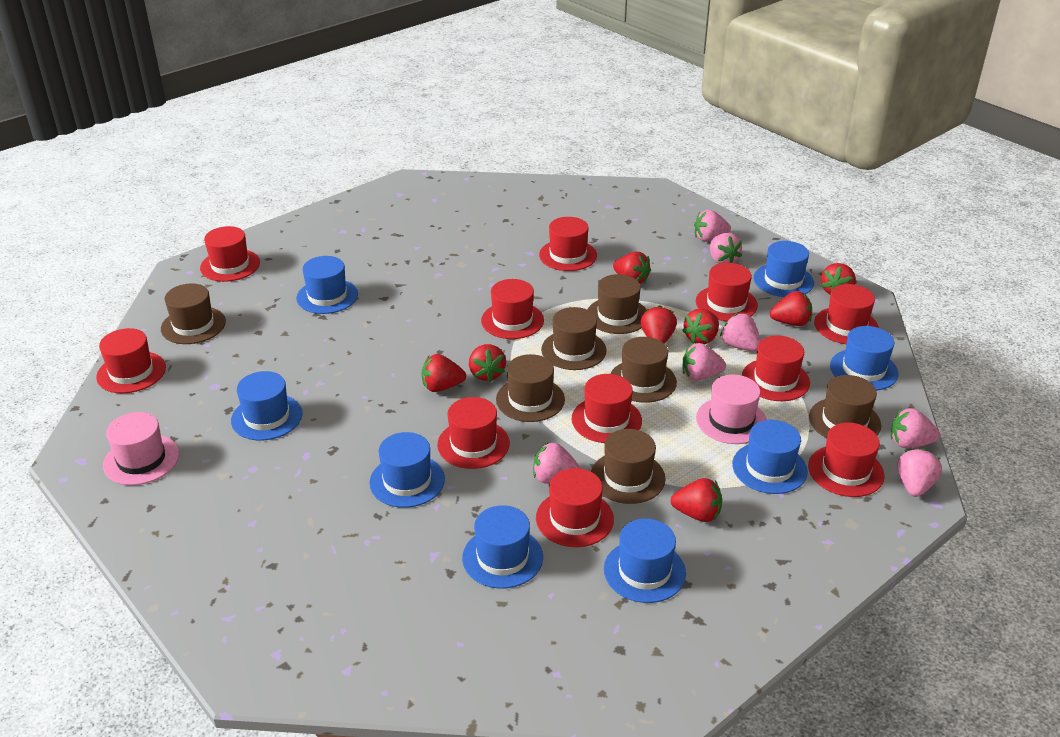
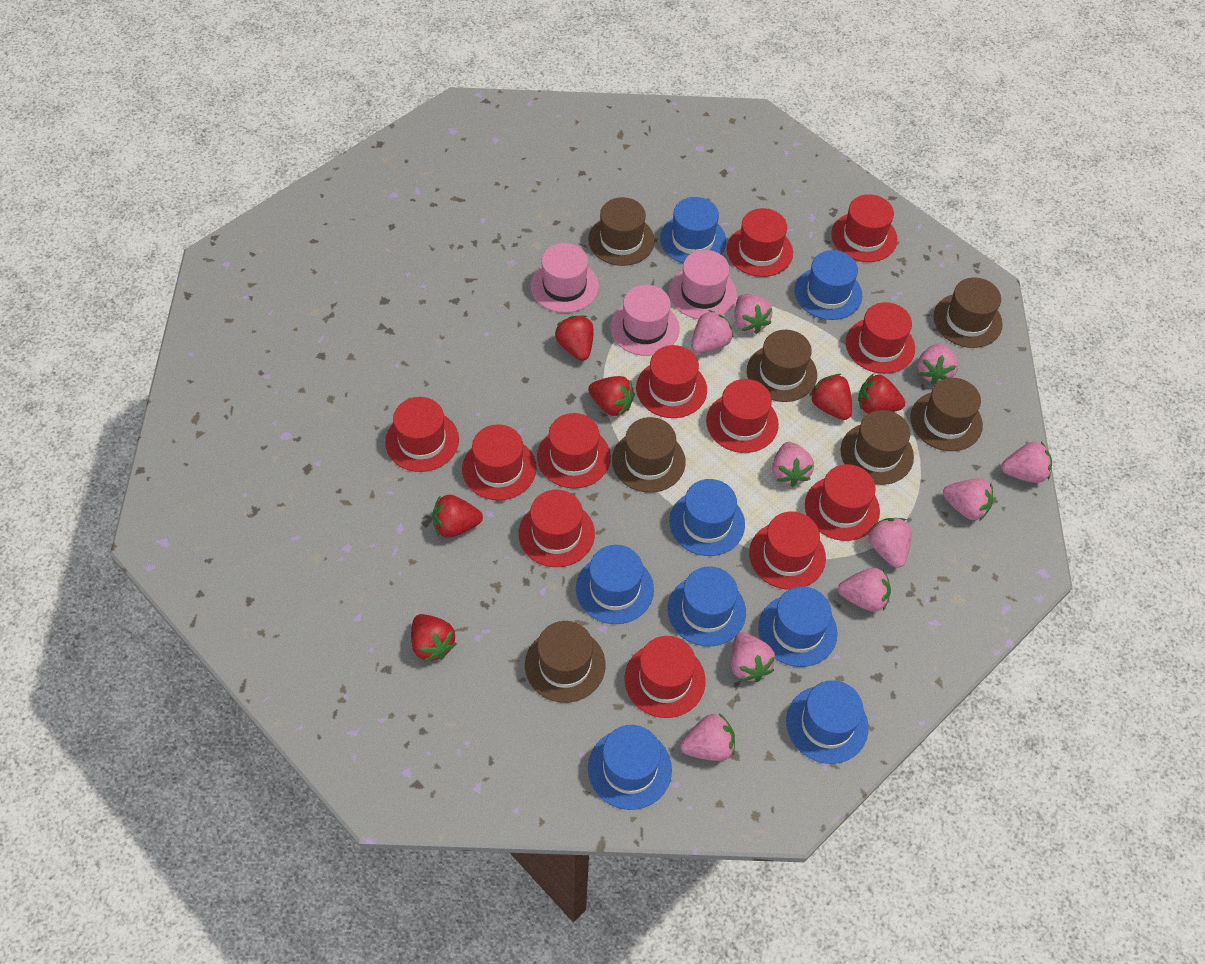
pink hat: [103,412,179,485] [696,375,767,444] = 2 -> [531,243,599,313] [610,285,680,356] [669,250,737,319] = 3
pink strawberry: [533,442,580,484] [683,343,726,381] [694,210,731,242] [710,233,742,264] [720,313,761,351] [891,408,940,448] [897,449,942,497] = 7 -> [680,713,735,761] [691,310,733,354] [731,632,775,682] [734,294,772,334] [772,442,814,487] [838,568,891,612] [868,518,912,568] [917,343,958,385] [943,479,993,521] [1001,442,1052,483] = 10
red hat: [96,328,166,393] [200,226,260,282] [437,397,510,469] [481,279,544,339] [536,468,614,547] [539,217,597,271] [572,374,642,443] [696,263,758,321] [742,336,810,401] [808,423,885,497] [814,284,879,344] = 11 -> [385,397,459,472] [462,424,537,500] [518,490,595,567] [537,413,611,489] [624,636,706,718] [636,345,707,418] [706,379,779,453] [727,208,793,277] [749,512,826,590] [805,464,880,541] [831,194,898,262] [846,302,915,374] = 12
red strawberry: [422,354,466,392] [469,344,506,382] [613,252,651,284] [641,306,677,343] [671,478,722,522] [682,309,719,344] [770,291,812,326] [821,263,856,295] = 8 -> [411,614,456,662] [432,495,483,538] [555,315,594,361] [588,376,635,416] [809,374,852,420] [858,373,905,414] = 6

